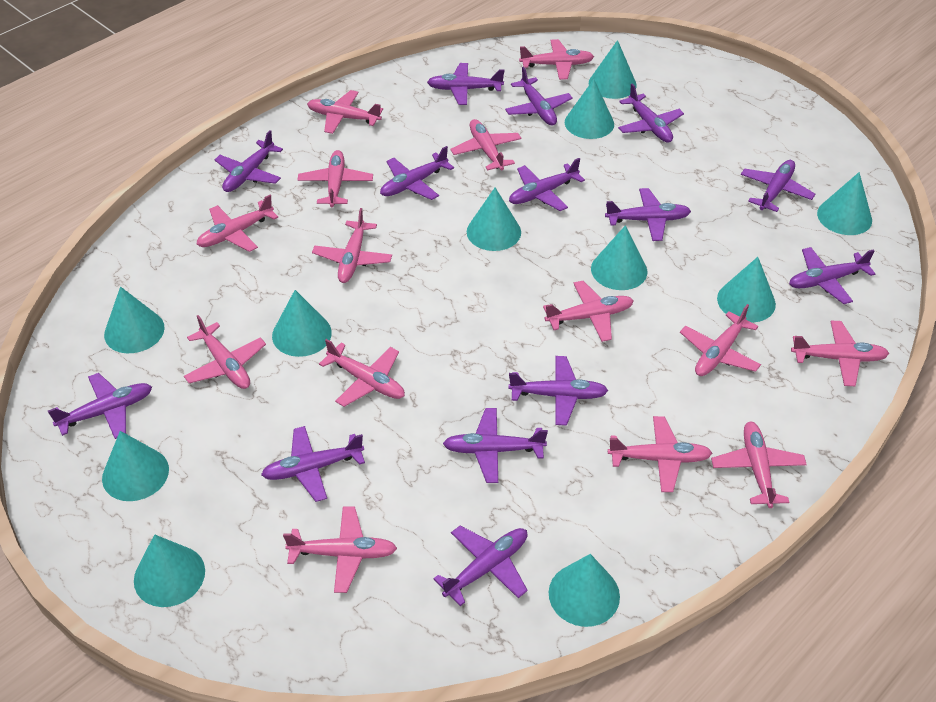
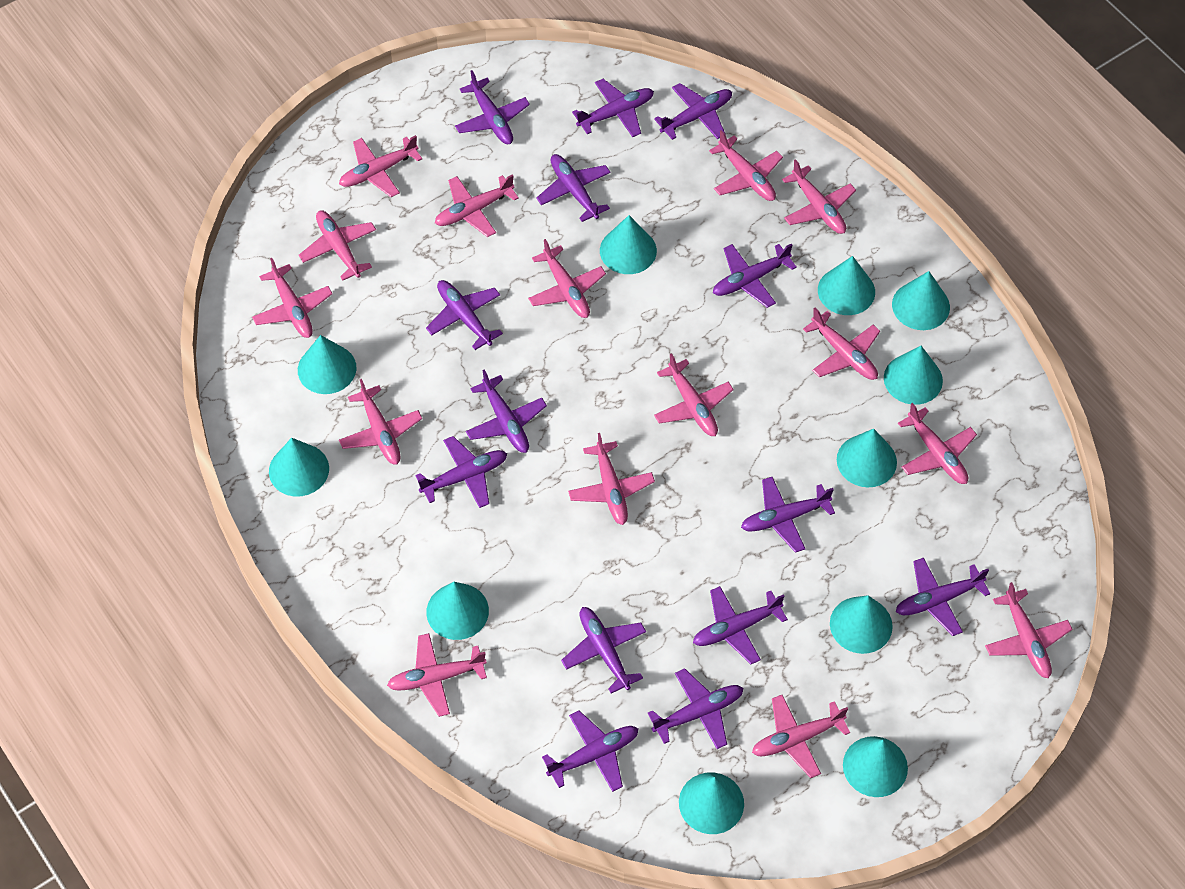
pink plane: [184,315,266,389] [196,195,278,252] [283,506,397,593] [298,150,373,207] [307,90,383,134] [312,208,392,283] [319,339,405,407] [450,119,522,170] [519,39,594,80] [543,281,634,342] [608,416,712,492] [680,304,761,376] [711,422,807,508] [791,321,889,386] = 14 -> [252,258,332,338] [299,211,376,280] [339,135,422,197] [339,379,422,465] [387,633,487,717] [435,174,519,237] [528,239,606,318] [568,433,655,525] [654,353,734,436] [709,130,783,201] [752,695,850,778] [782,159,856,234] [803,308,880,380] [898,403,977,484] [985,582,1072,678] = 15

